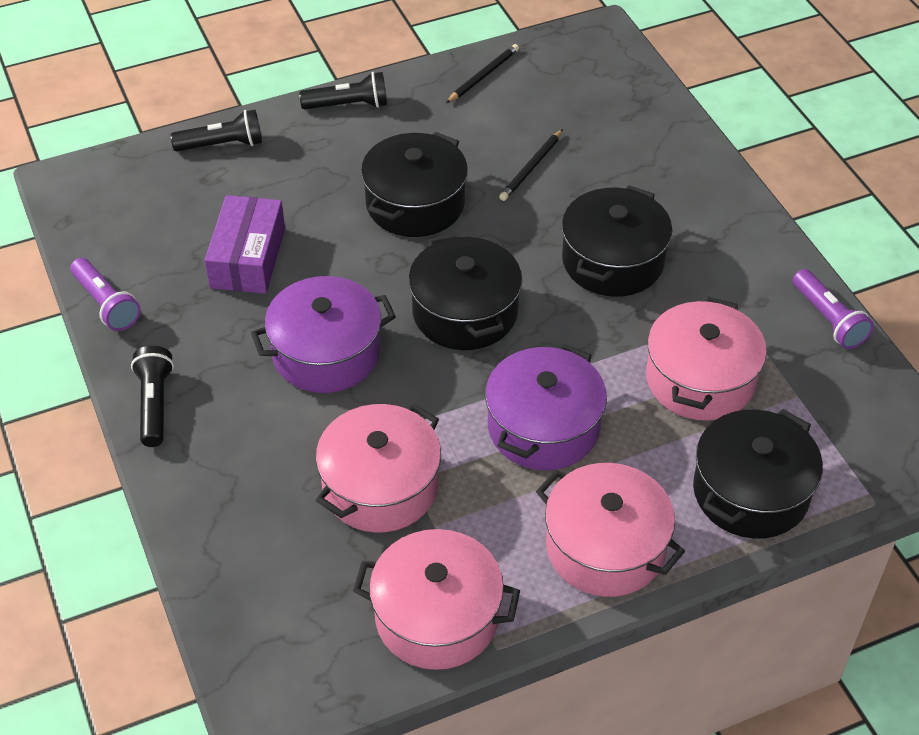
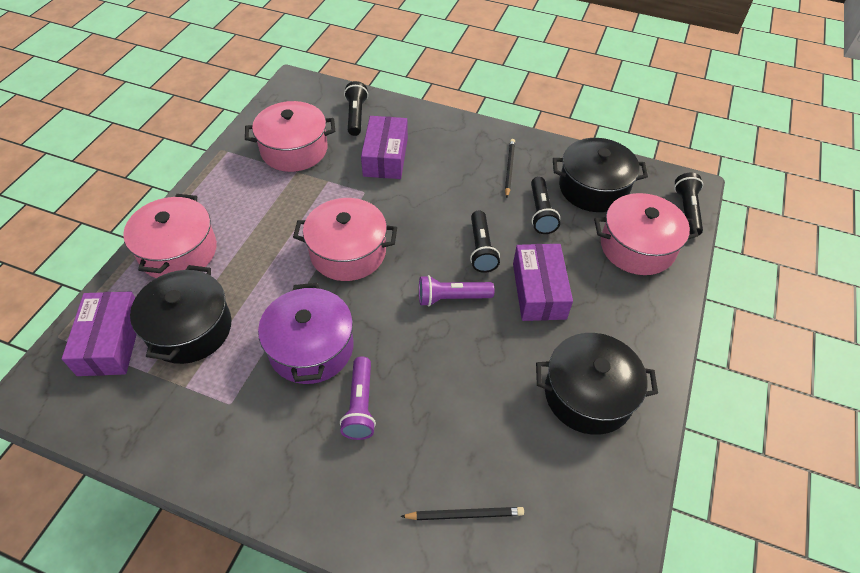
black flashlight: [131,346,174,447] [170,110,262,151] [299,72,387,109] = 3 -> [344,81,368,136] [470,210,500,273] [531,177,560,234] [674,173,703,235] = 4
black pot: [361,132,468,237] [408,233,522,350] [561,185,672,297] [693,409,823,539] = 4 -> [130,265,231,364] [536,333,658,435] [553,138,648,212] = 3
purple box: [205,195,285,294] = 1 -> [62,291,137,376] [361,116,408,179] [513,244,573,321] = 3
purple pot: [251,276,396,393] [485,343,607,470] = 2 -> [258,283,354,384] = 1

